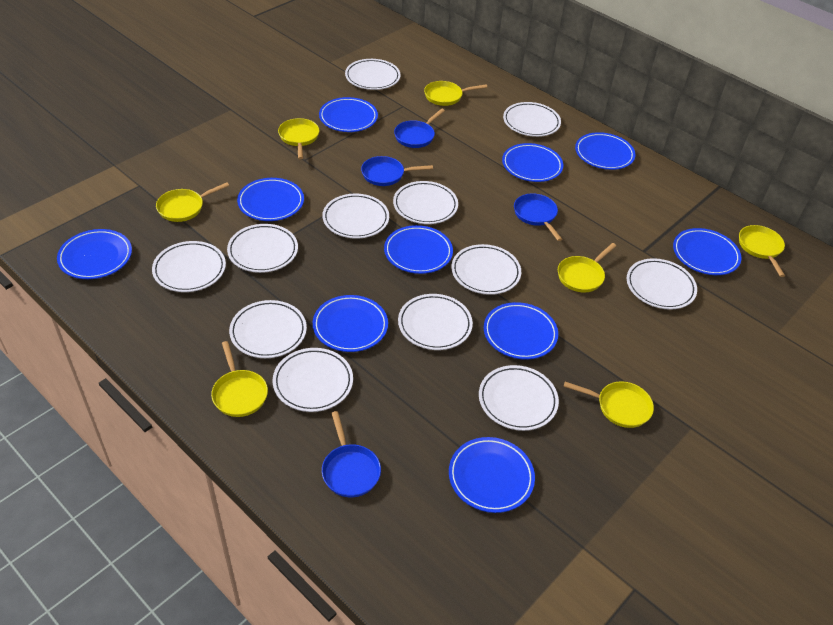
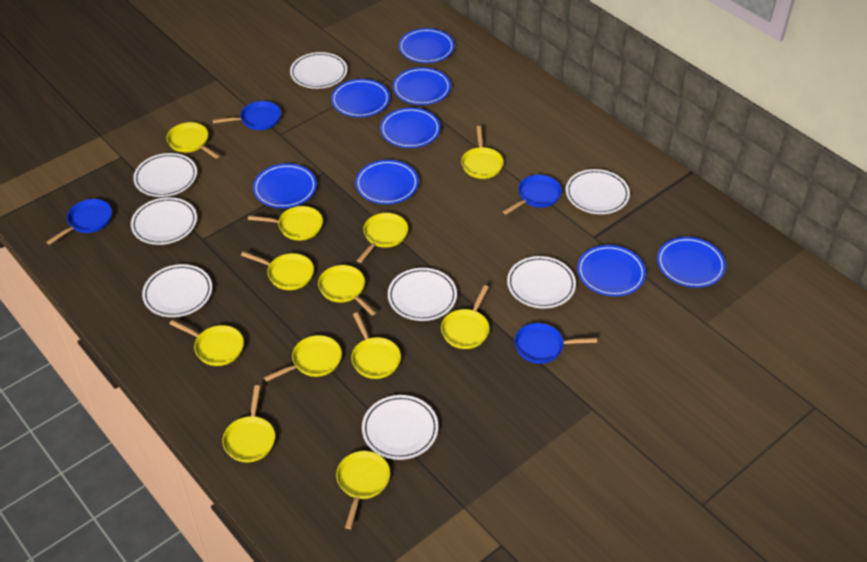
blue plate: [57,229,132,279] [237,178,304,221] [313,295,388,352] [319,97,378,132] [384,225,453,274] [449,437,535,513] [484,302,558,360] [502,143,563,182] [575,132,635,170] [673,228,741,275] = 10 -> [253,164,317,208] [331,79,390,117] [355,160,419,204] [380,108,440,148] [393,67,451,105] [399,28,455,63] [577,245,646,296] [657,237,726,288] = 8
white plate: [152,241,226,292] [227,224,298,273] [229,300,307,358] [273,348,353,412] [322,194,389,239] [345,59,400,90] [393,181,458,224] [398,294,473,350] [451,244,521,295] [479,365,559,431] [503,102,561,137] [627,258,697,310] = 12 -> [131,197,197,245] [133,153,197,197] [142,264,212,317] [290,52,347,89] [362,395,439,460] [388,268,457,321] [507,256,576,308] [566,169,630,214] = 8
yellow pan: [156,182,229,222] [211,341,268,417] [278,118,319,159] [424,81,487,106] [558,243,616,292] [564,381,654,428] [739,225,785,277] = 7 -> [167,122,219,159] [170,320,244,366] [222,385,275,462] [241,251,314,290] [248,206,323,240] [264,335,342,382] [318,265,376,316] [336,451,390,529] [351,312,401,379] [357,213,408,263] [441,285,489,349] [461,126,504,179] = 12

